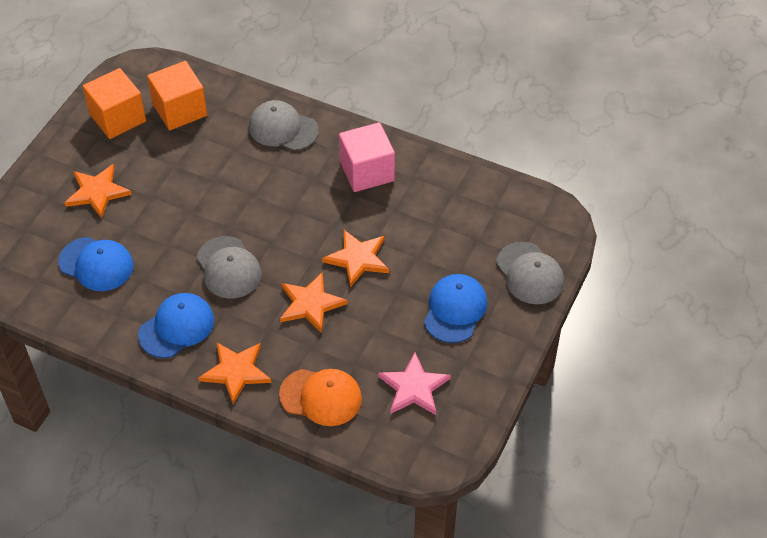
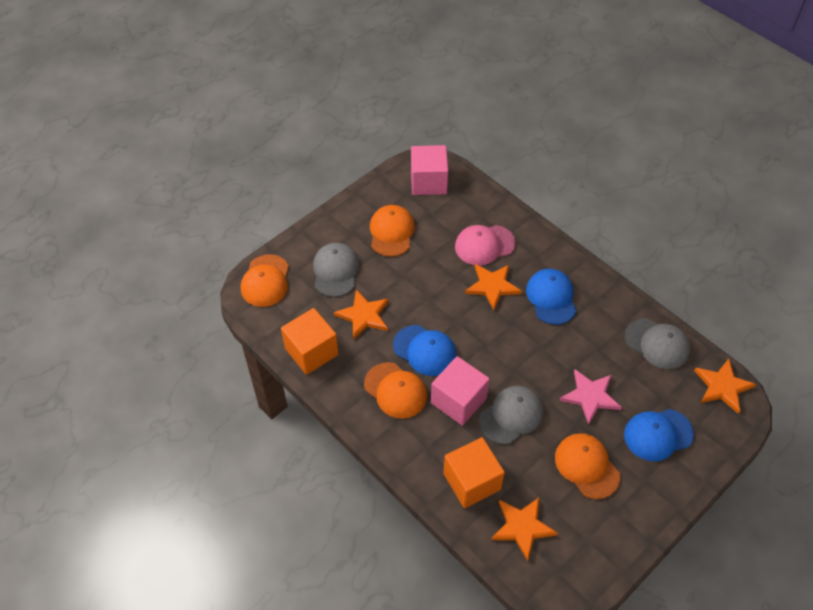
orange cap: [279,369,362,426] = 1 -> [241,254,289,307] [364,362,427,419] [370,205,415,257] [555,433,620,499] = 4
pink cap: none = 0 -> [455,225,516,266] = 1
pink cube: [339,122,395,192] = 1 -> [411,145,448,195] [431,356,490,426] = 2

